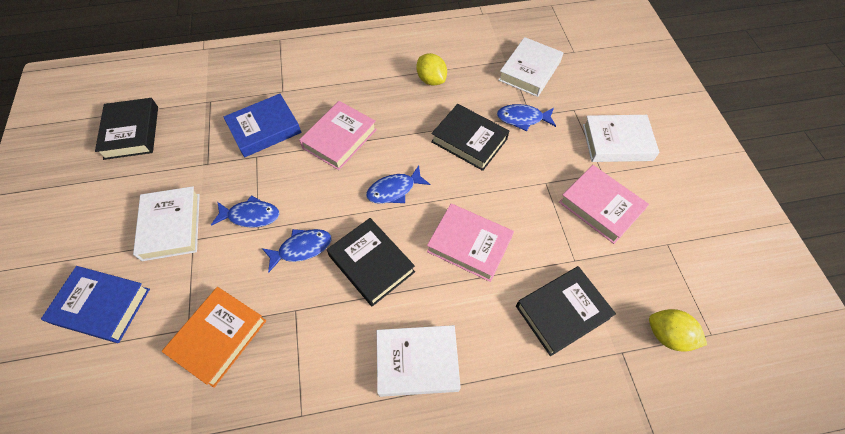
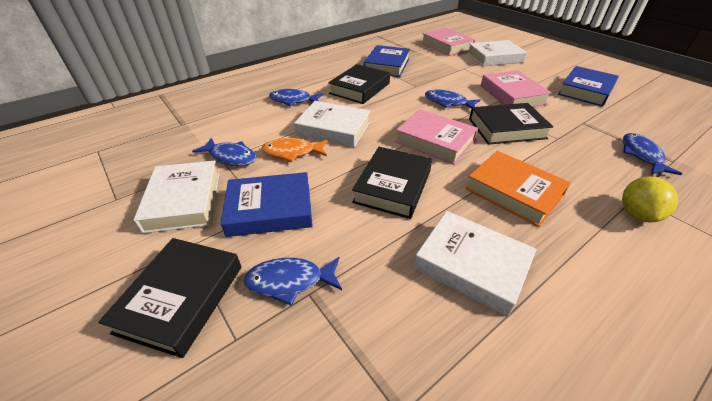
blue book: [41,266,150,343] [224,94,301,158] = 2 -> [221,172,313,237] [364,45,410,77] [558,66,619,107] = 3
blue fish: [211,195,279,228] [262,229,331,273] [366,166,430,204] [497,104,556,131] = 4 -> [192,138,256,166] [243,257,342,306] [269,89,324,106] [425,89,481,109] [623,133,682,175] = 5
orange fish: none = 0 -> [261,138,328,162] = 1
yellow lemon: [416,53,447,86] [649,309,707,352] = 2 -> [622,176,678,222] = 1

